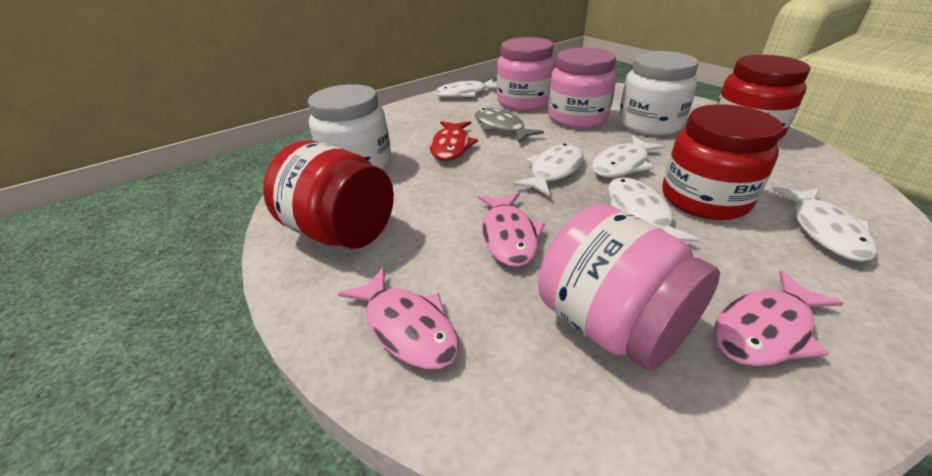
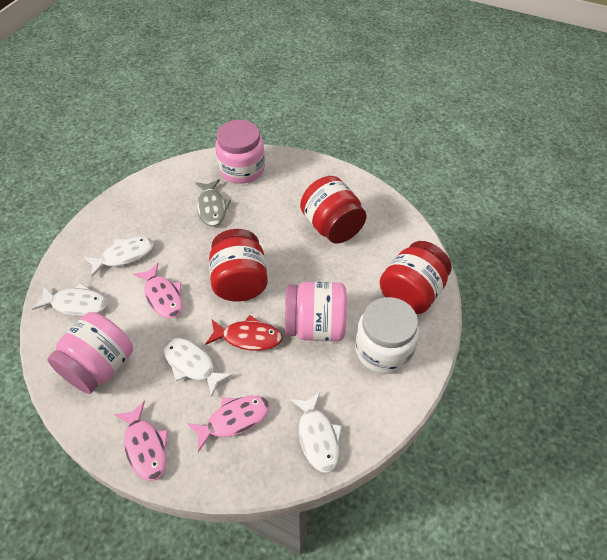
white fish: [434,79,497,98] [513,144,584,197] [592,135,665,177] [608,177,700,242] [771,187,877,262] = 5 -> [32,283,107,316] [84,237,154,277] [163,338,233,397] [290,392,342,473] = 4
white jar: [308,84,391,170] [619,51,699,135] = 2 -> [355,297,419,374] = 1

